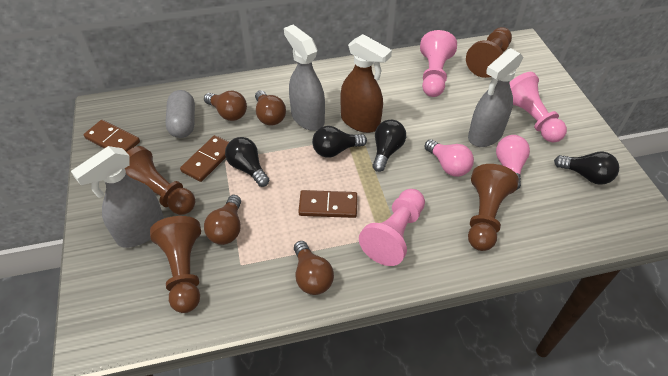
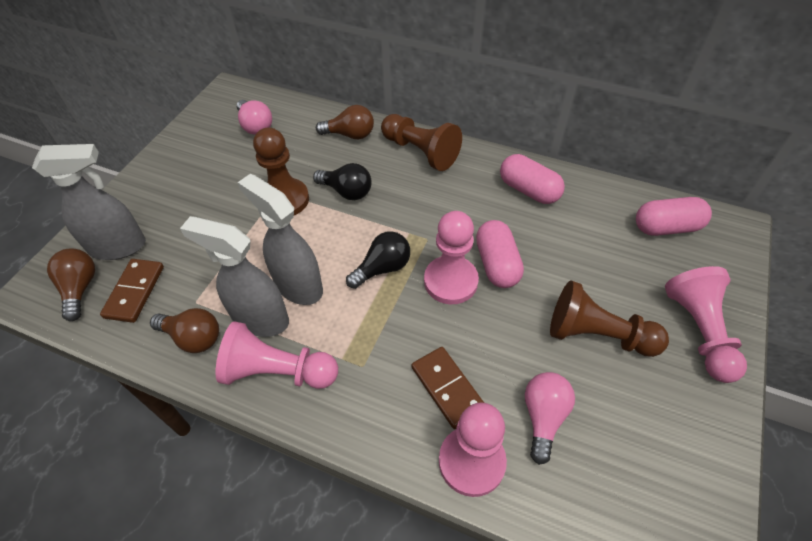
black light bulb: [225,137,269,187] [312,126,367,157] [372,120,406,172] [554,151,619,185] = 4 -> [313,163,372,200] [346,231,410,289] = 2
brown domino: [84,120,140,152] [180,135,229,182] [298,190,357,218] = 3 -> [100,259,164,323] [411,347,484,429] = 2
brown light bulb: [204,91,247,121] [204,195,241,245] [255,90,286,126] [294,241,334,295] = 4 -> [47,249,95,321] [150,308,219,353] [316,105,374,139] = 3
brown pawn: [125,146,195,215] [150,216,201,313] [466,27,512,78] [468,164,519,251] = 4 -> [253,128,309,215] [381,114,462,171] [550,280,669,357] = 3
brown spray bottle: [340,34,392,133] = 1 -> none = 0
grey capsule: [166,90,195,138] = 1 -> none = 0
pink capsule: none = 0 -> [476,220,524,288] [500,154,565,204] [636,197,712,236] = 3
pink pawn: [359,189,425,266] [420,30,457,97] [510,72,567,142] = 3 -> [216,321,338,389] [424,211,479,304] [439,403,507,497] [665,266,747,383] = 4

